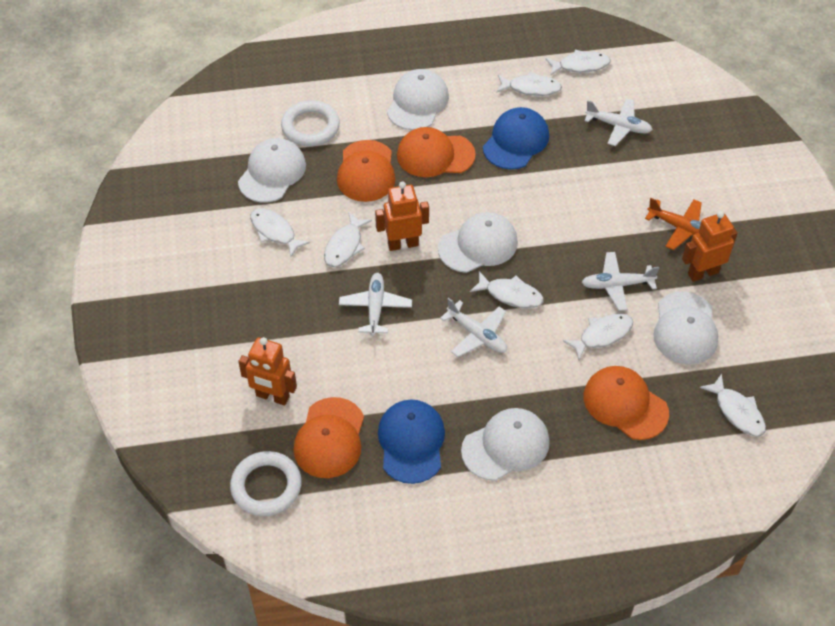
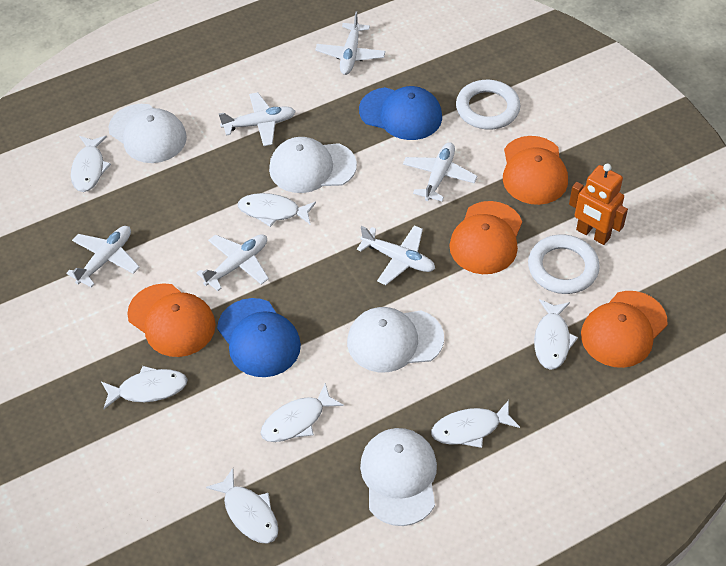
orange plane: [645,198,702,250] = 1 -> none = 0
orange robot: [238,337,297,405] [375,181,429,251] [682,211,737,282] = 3 -> [569,164,628,245] = 1
white cap: [238,138,306,203] [387,69,449,130] [438,212,518,273] [461,408,550,481] [653,292,718,364] = 5 -> [108,104,187,163] [269,137,357,193] [347,307,444,372] [360,428,437,526] = 4
white plane: [339,273,412,336] [440,298,507,357] [581,252,659,311] [584,98,653,146] = 4 -> [66,226,140,287] [196,234,269,291] [219,92,296,146] [315,12,385,75] [357,225,435,285] [403,142,477,201] = 6

